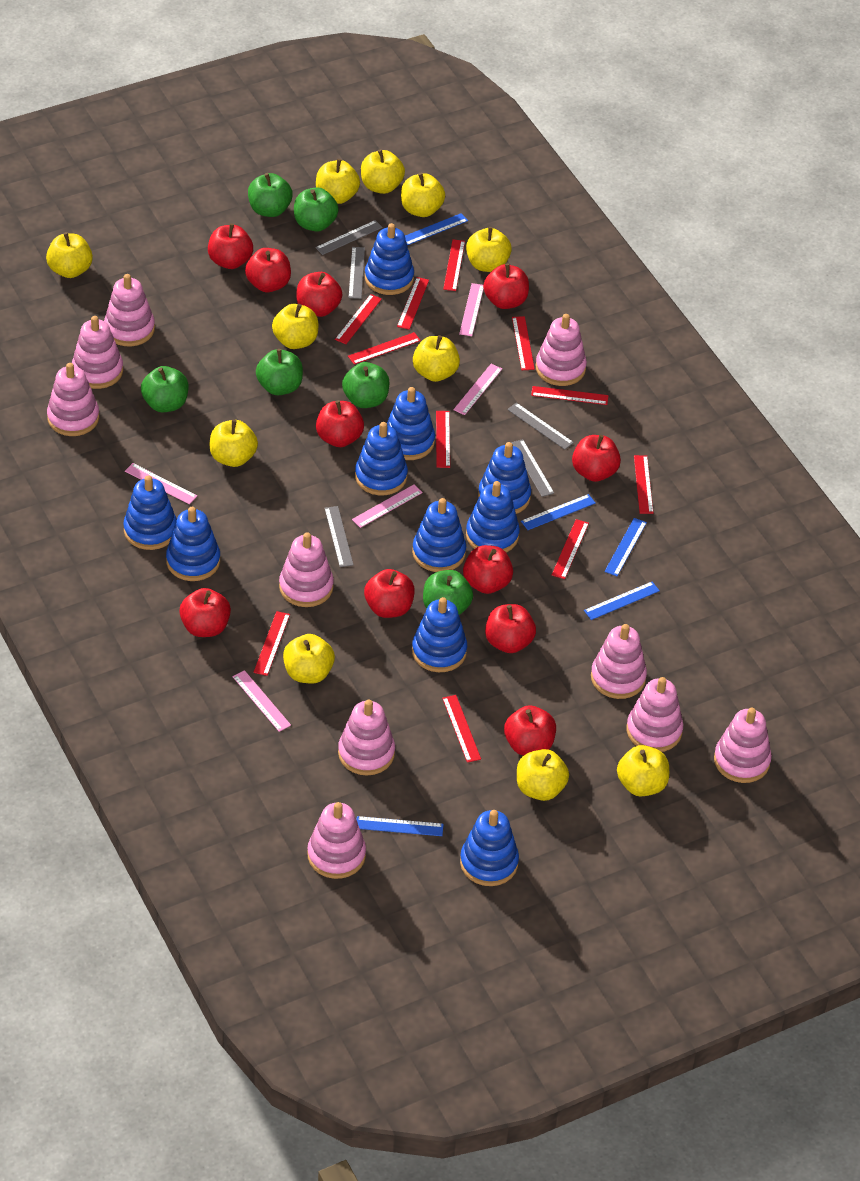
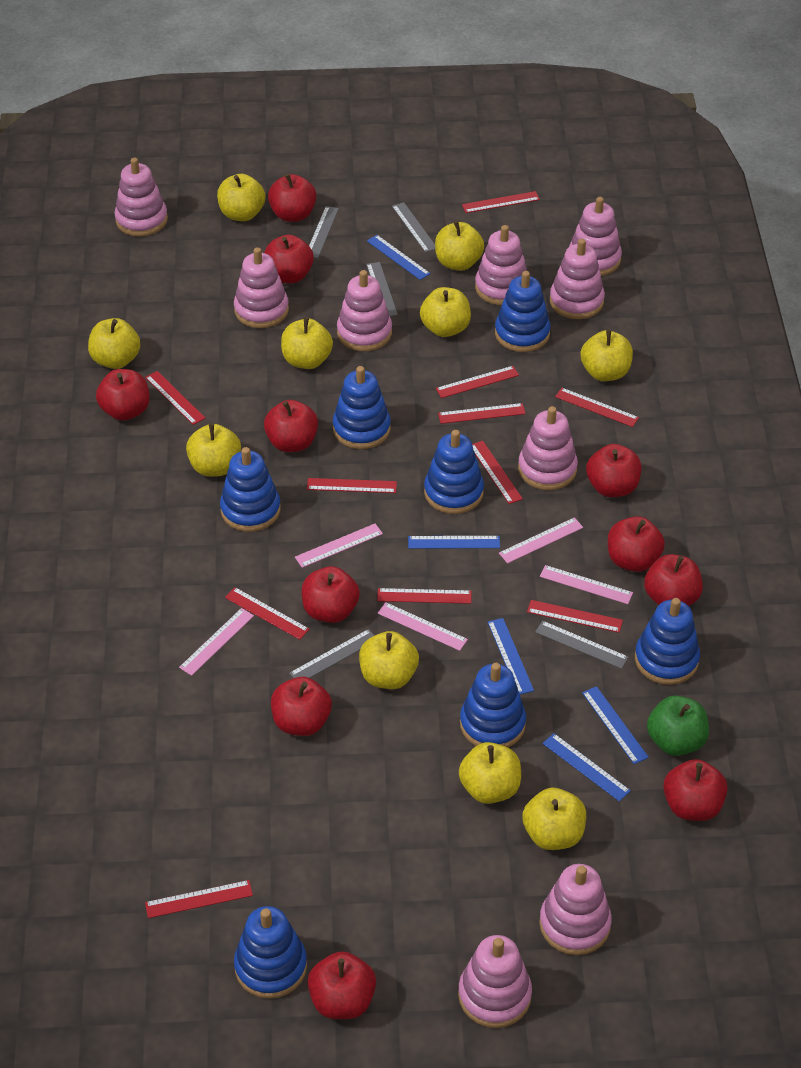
blue stacking toy: [123,475,177,550] [166,507,220,581] [355,422,408,495] [365,223,414,295] [387,387,435,460] [412,498,466,572] [412,597,467,672] [460,810,519,886] [466,481,520,553] [478,442,531,514] = 10 -> [220,447,281,532] [234,906,307,999] [333,366,391,449] [424,430,484,514] [460,663,526,747] [495,271,551,352] [635,598,700,685] = 7
green apple: [141,366,188,412] [248,173,293,217] [256,349,303,395] [294,187,339,232] [342,362,389,408] [423,570,473,615] = 6 -> [647,696,709,756] = 1
pink stacking toy: [47,363,99,436] [72,316,123,389] [104,274,155,346] [279,532,334,607] [307,802,366,879] [338,699,395,776] [536,314,587,386] [591,624,647,699] [627,677,683,752] [714,708,772,783] = 10 -> [115,158,168,237] [234,247,289,328] [337,270,392,351] [458,935,532,1028] [475,225,527,305] [518,406,578,490] [539,864,612,955] [550,239,605,319] [569,197,622,276] = 9
yellow apple: [46,232,93,278] [210,420,258,467] [272,304,318,349] [283,634,335,683] [316,159,360,204] [361,149,405,194] [401,173,445,217] [413,335,460,382] [466,227,512,272] [517,749,569,801] [617,745,669,797] = 11 -> [88,318,140,369] [186,423,241,477] [217,174,265,221] [281,317,333,369] [359,631,419,689] [420,287,471,337] [435,221,484,271] [459,742,521,804] [522,788,586,850] [581,329,633,381] = 10

